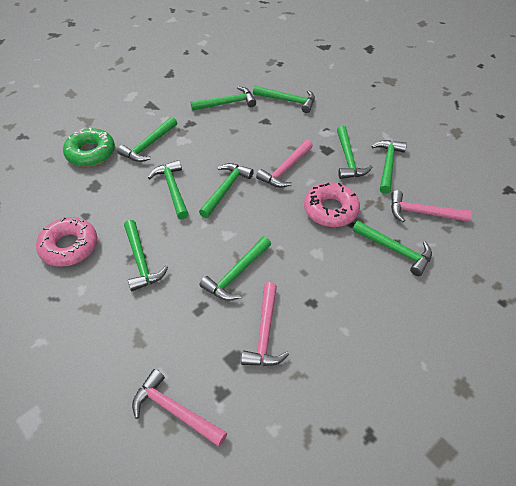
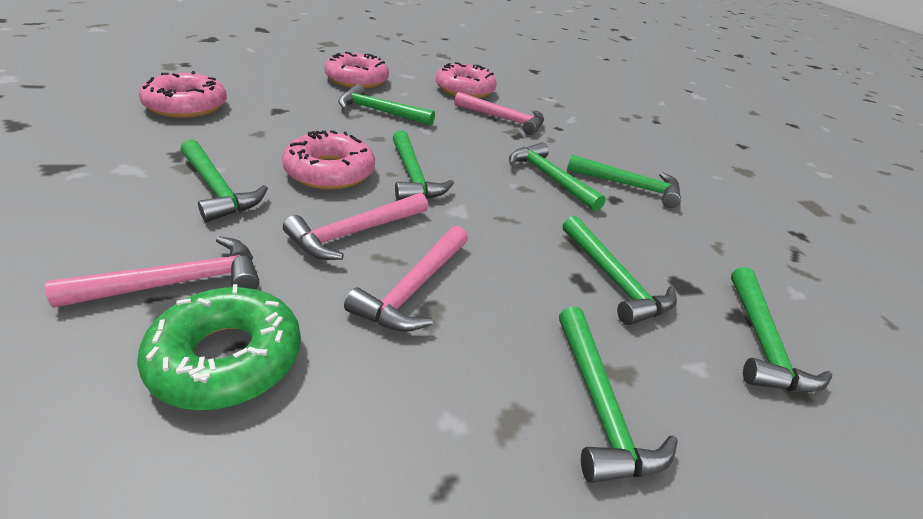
green hammer: [117,117,177,162] [124,220,168,291] [148,160,189,219] [190,86,256,111] [199,163,254,218] [199,236,271,301] [253,86,315,113] [337,126,372,179] [352,221,432,276] [371,140,407,194] = 10 -> [181,139,268,222] [338,84,435,126] [393,130,454,201] [509,142,606,212] [559,307,678,483] [563,216,677,325] [567,155,681,208] [731,267,832,392] = 8
pink donut: [36,217,97,267] [304,182,360,227] = 2 -> [139,71,227,118] [282,130,375,190] [325,52,389,88] [436,62,497,98] = 4

